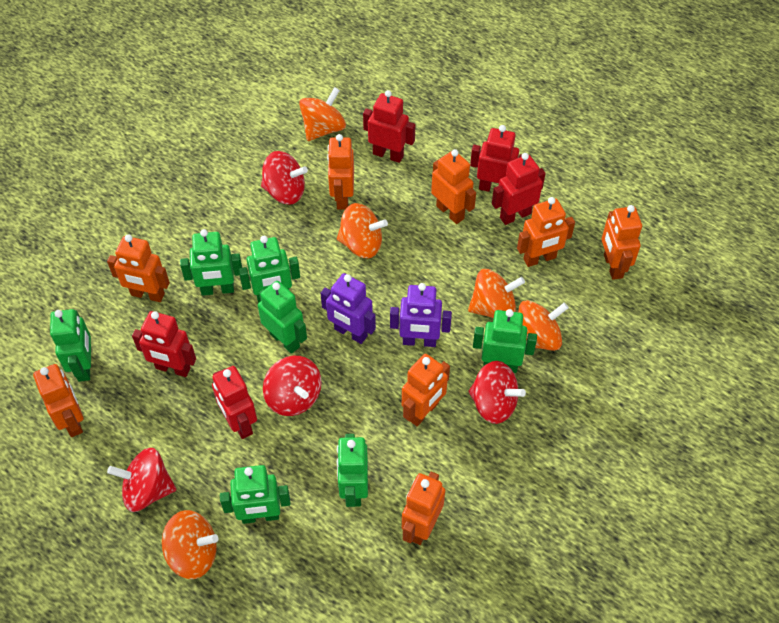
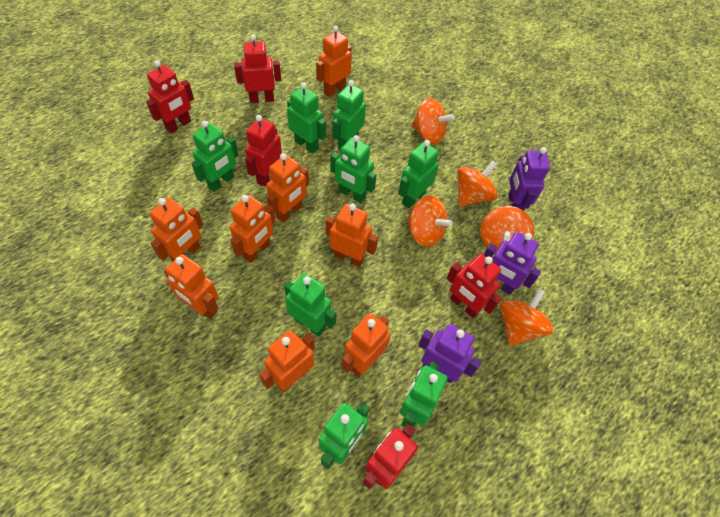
green robot: [50,309,91,382] [180,229,242,296] [220,465,291,524] [239,236,300,303] [258,281,307,354] [337,434,368,507] [473,309,537,373] = 7 -> [192,121,239,192] [284,273,336,337] [287,82,326,154] [319,402,370,470] [330,135,377,203] [332,80,366,150] [398,140,439,208] [400,361,448,427] = 8
purple robot: [321,273,376,344] [390,283,452,347] = 2 -> [418,324,482,383] [484,232,541,295] [508,147,550,211] = 3
red spinning top: [107,448,176,512] [261,151,308,205] [263,356,322,416] [468,361,526,424] = 4 -> none = 0

